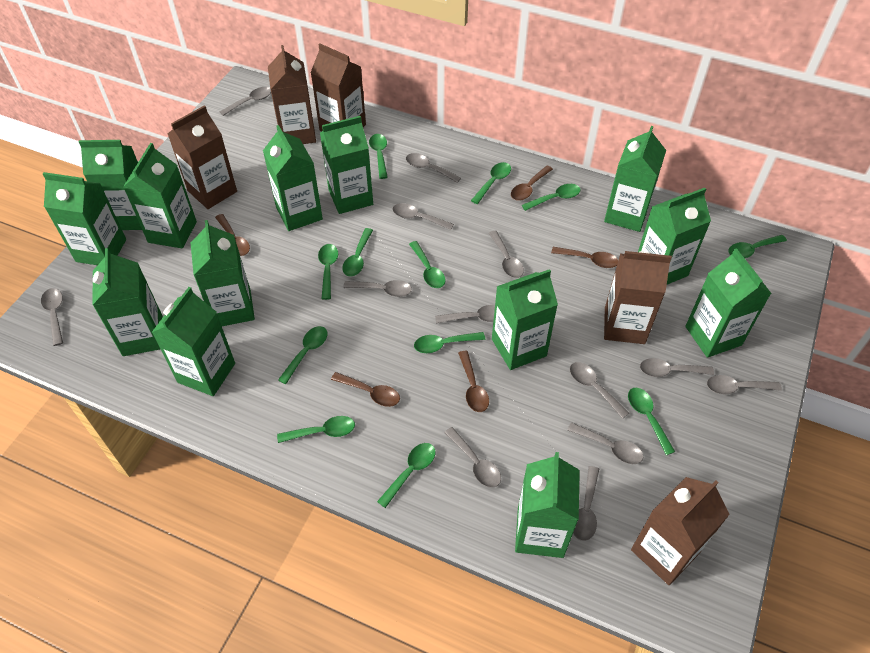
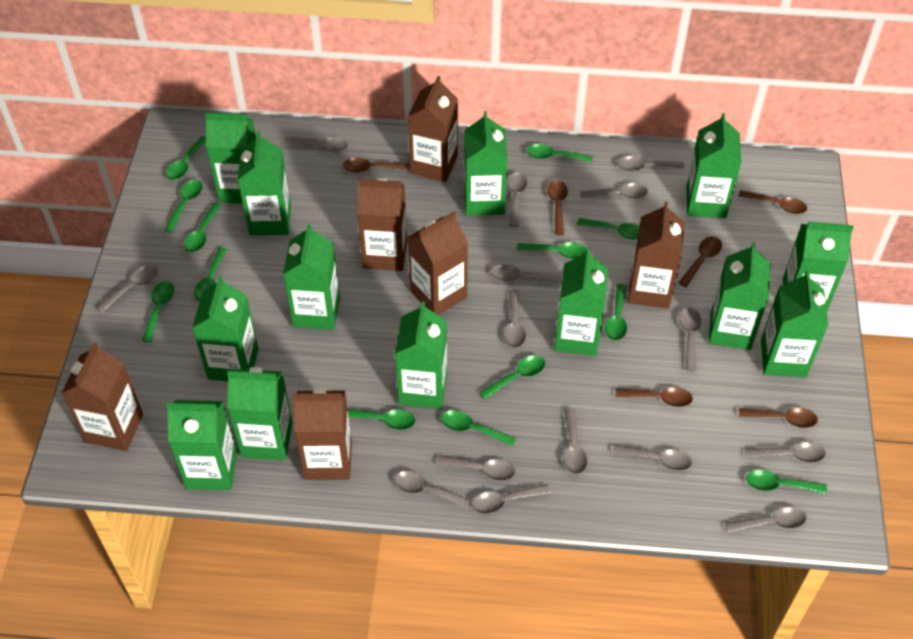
brown carton: [168,105,237,209] [268,45,316,144] [310,44,366,132] [604,251,672,344] [631,477,730,585] = 5 -> [62,342,143,451] [293,388,352,480] [357,179,407,271] [408,76,458,182] [408,212,468,315] [628,201,684,309] = 6
brown spoon: [215,214,250,256] [331,372,400,407] [458,351,489,412] [511,165,553,201] [551,247,618,268] = 5 -> [343,157,410,173] [547,180,568,235] [615,387,693,407] [678,237,722,287] [738,190,807,214] [739,408,818,428] = 6
green spoon: [277,416,355,443] [278,326,328,384] [318,244,338,300] [342,228,373,276] [369,134,388,179] [377,443,436,508] [409,241,446,288] [414,332,485,353] [471,162,511,204] [522,184,581,211] [628,388,675,455] [729,235,787,258] = 12 -> [142,281,174,342] [164,180,202,233] [166,136,206,180] [184,203,222,253] [194,247,227,301] [348,409,415,430] [441,410,516,447] [479,355,545,400] [517,242,587,259] [527,144,593,163] [577,218,639,240] [605,284,627,341] [746,470,827,494] = 13
grey spoon: [41,288,63,346] [220,87,271,116] [343,280,412,297] [392,203,454,230] [406,153,461,183] [435,305,495,323] [444,427,501,488] [489,231,524,278] [567,422,644,464] [569,362,629,419] [573,466,599,541] [640,358,714,377] [707,375,782,395] = 13 -> [96,265,157,313] [283,137,348,152] [394,471,471,510] [436,455,515,481] [472,484,551,514] [491,264,562,284] [504,290,526,348] [507,172,527,227] [563,408,587,474] [580,183,648,199] [612,444,692,471] [618,156,684,171] [679,308,701,371] [725,506,807,533] [745,442,826,463] = 15

